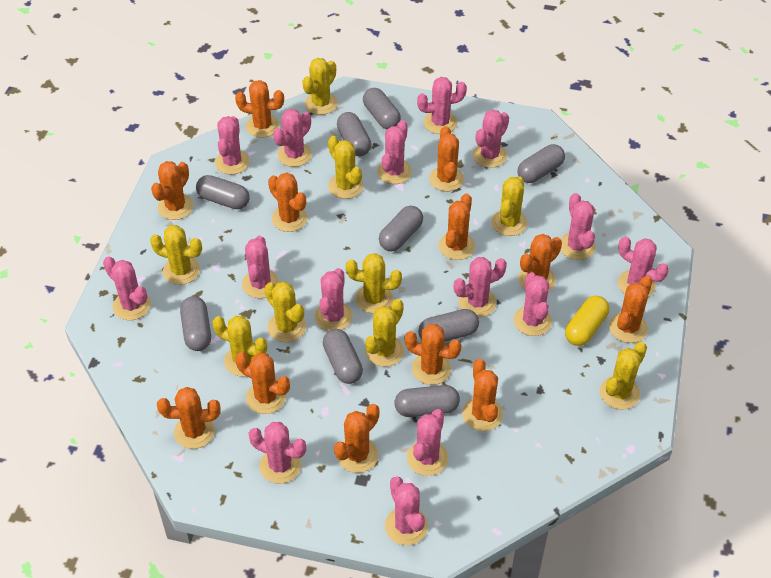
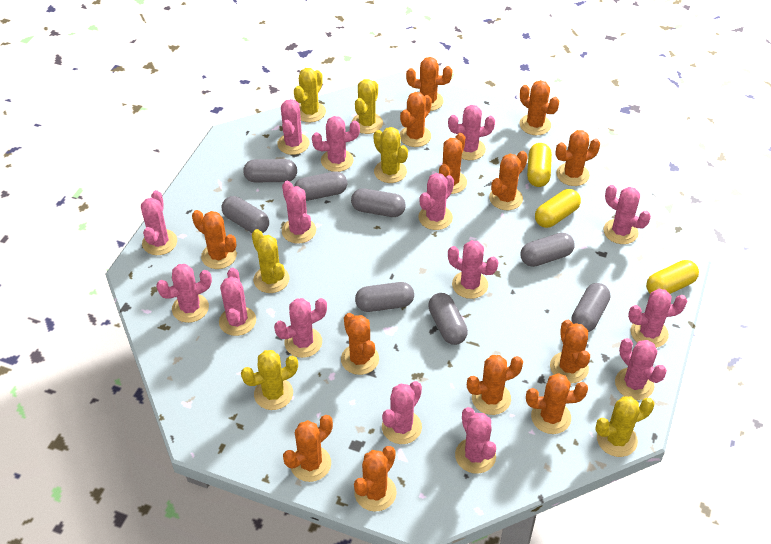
grey capsule: [180,296,211,351] [196,175,250,209] [323,329,363,384] [337,112,371,156] [363,88,401,129] [379,206,423,251] [395,385,460,417] [418,309,479,342] [518,144,565,183] = 9 -> [222,196,269,233] [243,159,297,182] [294,171,347,201] [351,188,406,217] [355,282,414,312] [428,293,468,345] [521,233,575,267] [571,283,610,332] = 8
orange cactus: [151,161,193,220] [157,387,220,449] [235,80,284,138] [235,352,290,414] [268,173,308,232] [334,404,379,473] [405,324,461,385] [429,126,464,191] [439,194,475,260] [462,359,503,431] [518,234,562,291] [609,276,652,343] = 12 -> [192,210,237,269] [283,415,333,482] [341,313,379,375] [354,446,397,512] [400,92,432,147] [406,57,453,111] [439,133,467,194] [467,355,523,415] [489,151,528,210] [520,80,559,135] [526,373,588,434] [550,320,590,383] [555,130,600,186] = 13
yellow cactus: [150,225,202,285] [212,316,267,377] [264,282,306,342] [302,58,338,115] [328,136,363,199] [346,253,402,314] [365,299,404,367] [491,176,527,236] [600,342,647,409] = 9 -> [241,350,298,410] [252,229,290,293] [294,68,326,122] [352,79,383,134] [374,127,408,183] [595,396,655,457] = 6
yellow capsule: [565,296,609,346] = 1 -> [527,143,552,187] [535,189,581,228] [646,260,699,294] = 3

